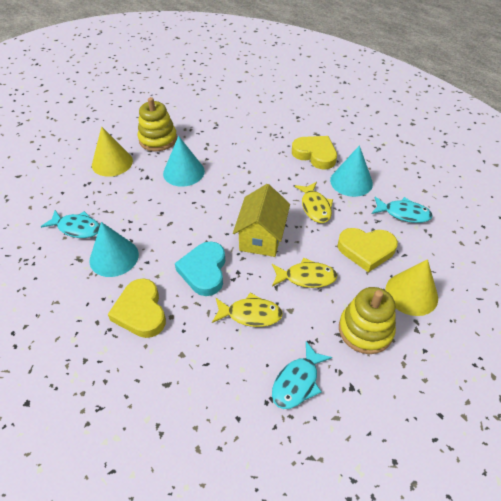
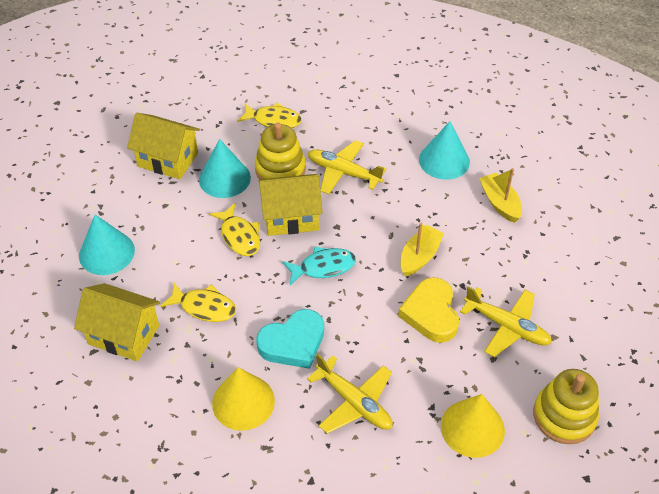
turquoise fish: [41,210,100,238] [272,342,332,409] [372,197,433,223] = 3 -> [282,247,356,285] = 1
yellow boat: none = 0 -> [400,223,444,277] [479,168,522,223] = 2
yellow heart: [108,278,166,338] [292,136,337,169] [337,228,398,272] = 3 -> [398,277,459,343] = 1
yellow house: [233,184,290,257] = 1 -> [74,283,160,361] [127,113,200,179] [259,174,323,236] = 3
yellow plane: none = 0 -> [307,354,393,434] [308,140,387,194] [460,286,552,357] = 3

